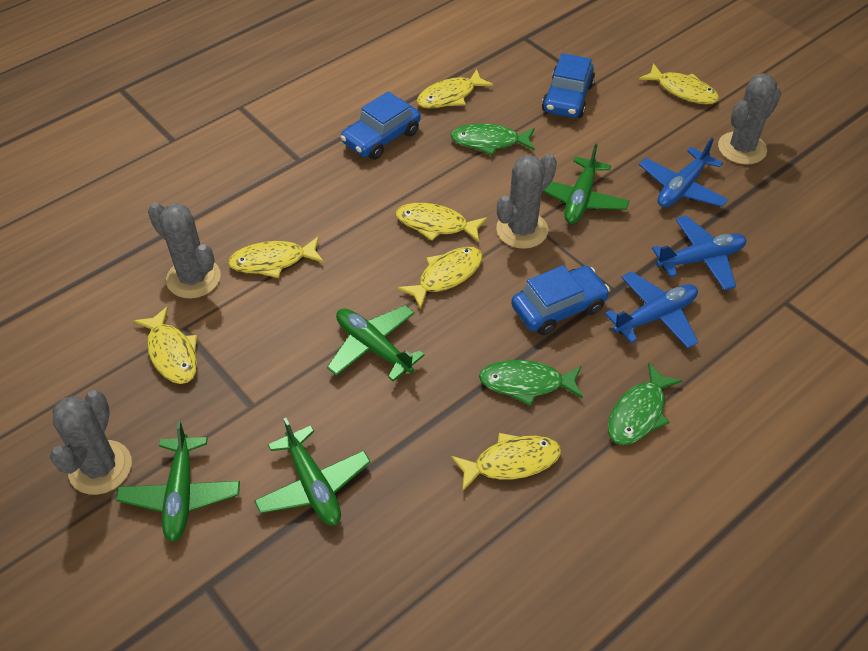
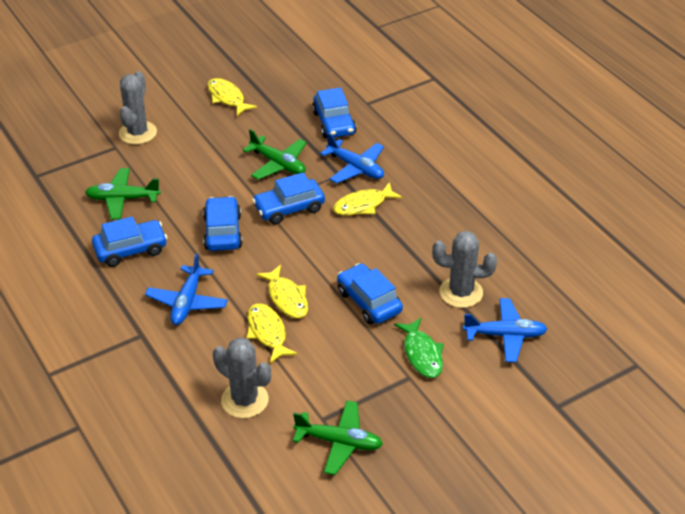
blue car: [340,91,421,160] [511,265,610,335] [542,53,595,118] = 3 -> [92,216,167,267] [203,196,243,251] [252,172,325,225] [312,88,356,138] [337,263,403,324] = 5
green fish: [451,124,535,155] [479,360,583,406] [608,363,683,445] = 3 -> [394,318,444,378] = 1
green plane: [116,421,240,542] [254,418,371,526] [327,305,425,381] [543,143,630,224] = 4 -> [85,168,161,219] [243,129,307,180] [293,400,383,475] = 3
grey cactus: [50,390,132,495] [148,203,221,298] [496,153,557,249] [718,73,781,165] = 4 -> [119,71,157,145] [213,337,271,418] [432,231,497,308] = 3
yellow fish: [134,306,197,384] [228,236,324,278] [396,203,487,242] [397,247,483,310] [417,69,494,109] [451,433,561,492] [639,63,719,104] = 7 -> [207,78,257,116] [247,303,298,363] [256,265,308,318] [333,182,402,215] = 4

